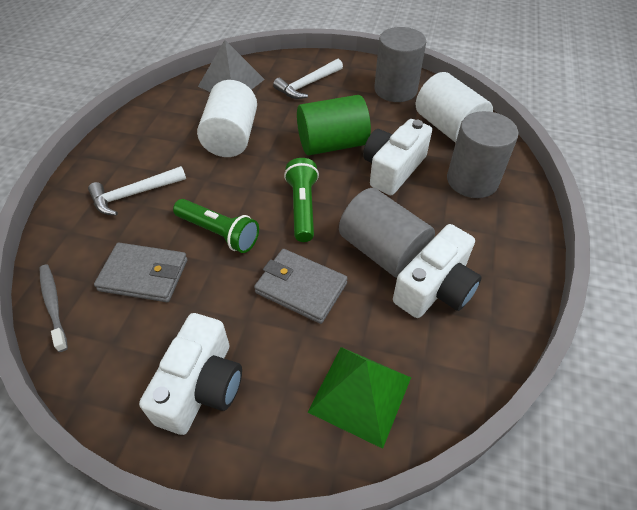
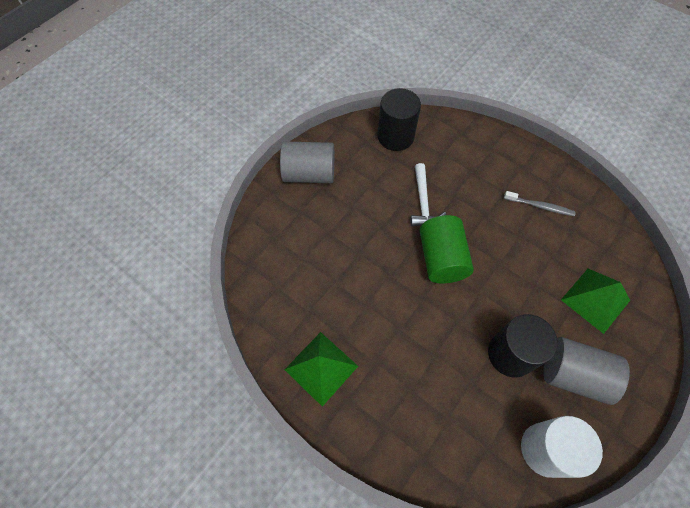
black cylinder: none = 0 -> [377,88,421,151] [488,314,558,378] = 2
green flashlight: [173,199,259,253] [284,158,319,242] = 2 -> none = 0
green pyramid: [308,347,411,449] = 1 -> [284,332,358,407] [561,269,630,334] = 2
grey cylinder: [339,188,435,278] [374,27,426,102] [447,111,519,198] = 3 -> [280,141,334,183] [544,337,630,405] = 2
grey pyramid: [198,40,265,92] = 1 -> none = 0
grey wallet: [94,243,188,302] [254,249,348,324] = 2 -> none = 0
white camera: [139,313,242,435] [363,119,432,195] [393,224,482,318] = 3 -> none = 0
white cylinder: [197,80,257,157] [416,72,493,143] = 2 -> [521,416,603,478] = 1
white hammer: [88,166,186,216] [273,59,343,99] = 2 -> [410,163,446,226] = 1

